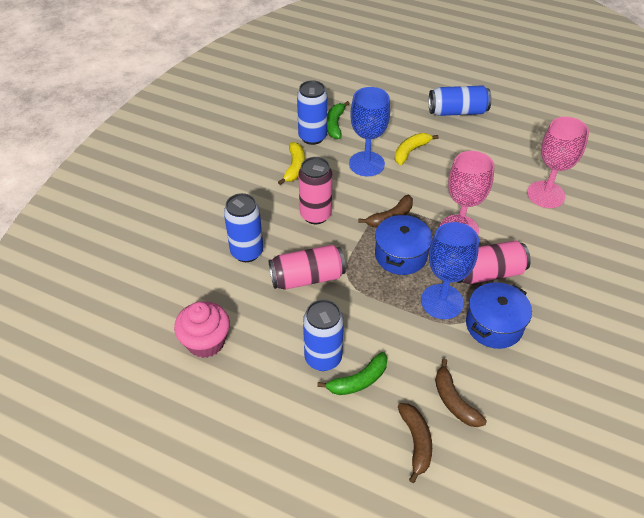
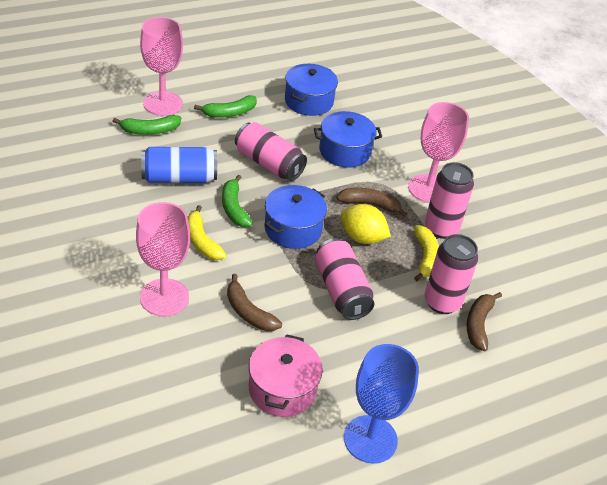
blue can: [224,193,263,262] [297,80,327,145] [303,299,344,371] [429,85,491,116] = 4 -> [141,147,217,183] = 1
blue goblet: [349,87,390,176] [421,222,479,319] = 2 -> [344,344,419,463] = 1
blue pot: [375,214,432,275] [466,282,532,349] = 2 -> [264,185,327,249] [285,64,338,116] [314,111,382,168] = 3
green banana: [317,352,388,395] [327,101,350,139] = 2 -> [113,115,181,135] [194,95,257,118] [222,175,253,227] = 3
pink can: [269,245,346,290] [298,157,332,224] [458,240,531,284] = 3 -> [235,122,307,181] [315,238,374,320] [425,162,474,239] [425,234,478,314] = 4
pink cupcake: [174,301,230,358] = 1 -> none = 0
pink goblet: [440,151,495,234] [527,117,589,208] = 2 -> [136,202,190,316] [140,17,183,116] [408,102,469,203] = 3
pink pot: none = 0 -> [249,334,323,417] = 1
yellow lemon: none = 0 -> [341,204,391,244] = 1

